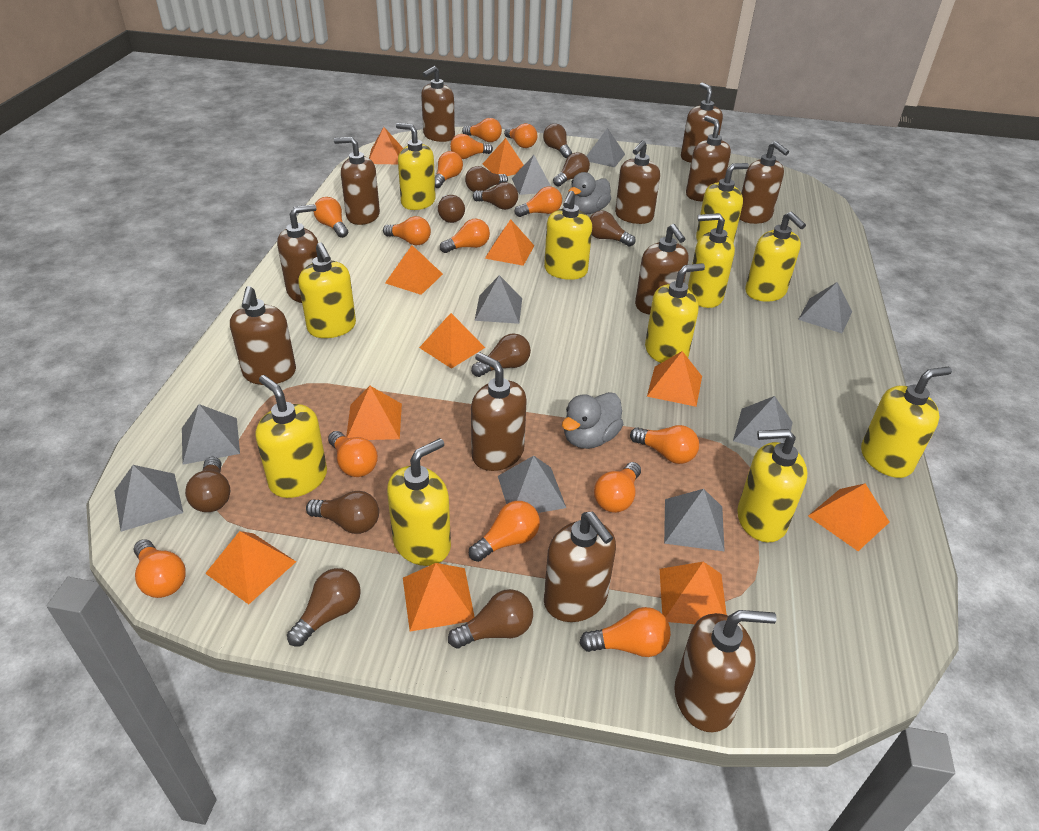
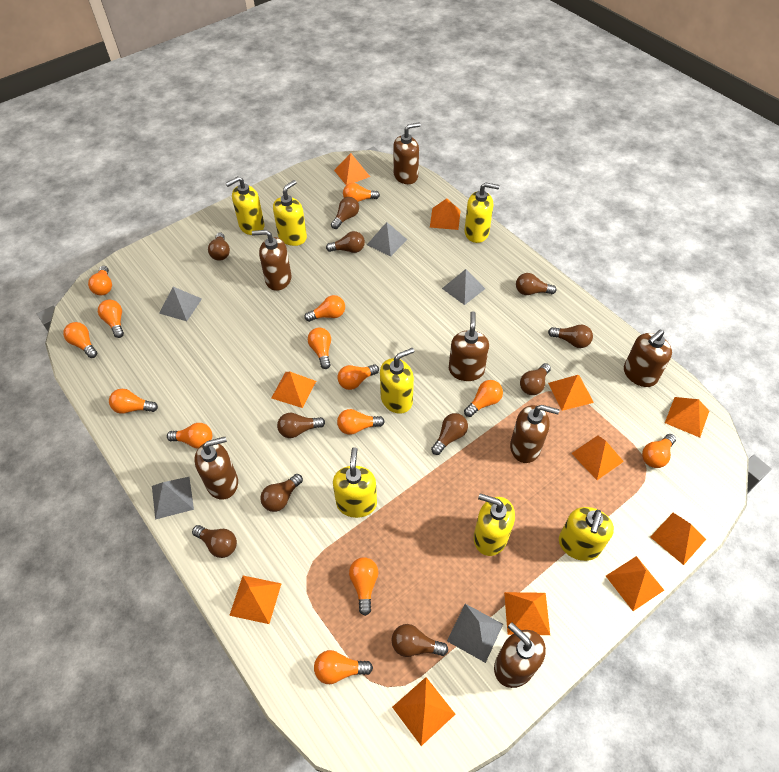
brown soap dispenser: [230,286,296,385] [277,204,318,303] [334,137,380,225] [421,66,455,142] [471,352,527,471] [544,512,616,622] [615,140,660,224] [635,224,689,315] [674,610,777,732] [681,83,723,163] [686,115,731,202] [739,141,789,224] = 12 -> [194,437,238,500] [252,230,292,291] [393,123,421,184] [449,311,489,381] [494,622,546,688] [510,405,560,463] [624,329,672,387] = 7
grey duck: [562,392,623,449] [568,172,611,214] = 2 -> none = 0
grey pyramid: [114,465,183,532] [182,404,240,465] [475,275,522,324] [498,456,566,513] [512,155,551,195] [587,128,625,167] [664,489,725,552] [733,396,793,448] [798,282,852,333] = 9 -> [152,477,194,520] [159,287,202,321] [367,222,407,257] [442,269,485,305] [447,604,503,663] = 5
yellow soap dispenser: [256,375,327,498] [298,242,356,338] [387,438,451,566] [396,123,436,210] [544,191,592,280] [645,263,705,363] [688,213,735,308] [696,163,749,244] [737,429,808,542] [745,212,806,302] [861,367,952,478] = 11 -> [226,176,264,235] [273,180,307,246] [333,447,377,518] [380,348,414,414] [464,182,500,243] [474,493,515,556] [559,507,614,561] = 7

